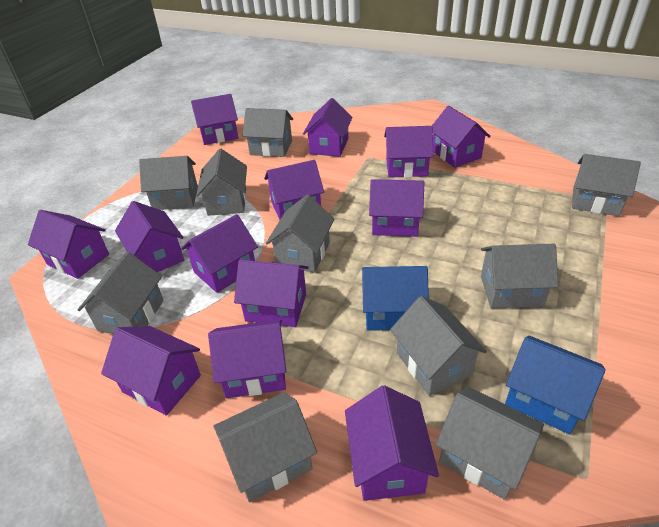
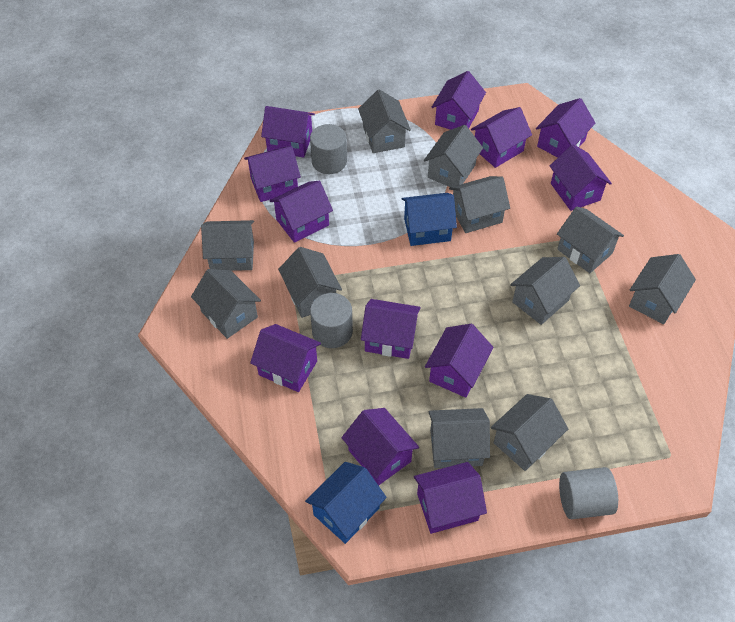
grey cylinder: none = 0 -> [310,124,347,174] [310,293,353,348] [559,467,618,519] = 3
grey house: [78,252,164,334] [139,156,198,210] [196,149,247,216] [214,392,317,503] [243,108,293,157] [266,195,334,273] [390,296,487,396] [436,387,544,500] [481,244,558,308] [572,154,641,216] = 10 -> [191,269,261,339] [201,220,254,271] [278,247,342,318] [358,89,411,153] [424,125,483,187] [428,408,490,468] [449,176,510,233] [491,394,568,471] [510,257,580,325] [557,206,624,273] [629,254,696,324] = 11
purple house: [28,210,109,279] [101,326,201,416] [115,201,184,272] [181,214,258,293] [191,94,238,145] [208,320,286,398] [234,260,308,327] [264,160,324,220] [303,98,353,157] [345,386,439,501] [369,179,424,237] [384,126,433,178] [432,106,491,168] = 13 -> [244,146,301,202] [250,324,321,392] [261,106,315,158] [269,181,333,243] [342,408,419,486] [361,299,421,359] [414,462,487,534] [425,324,493,398] [432,71,486,130] [471,107,532,168] [536,98,595,158] [550,144,612,211] = 12

